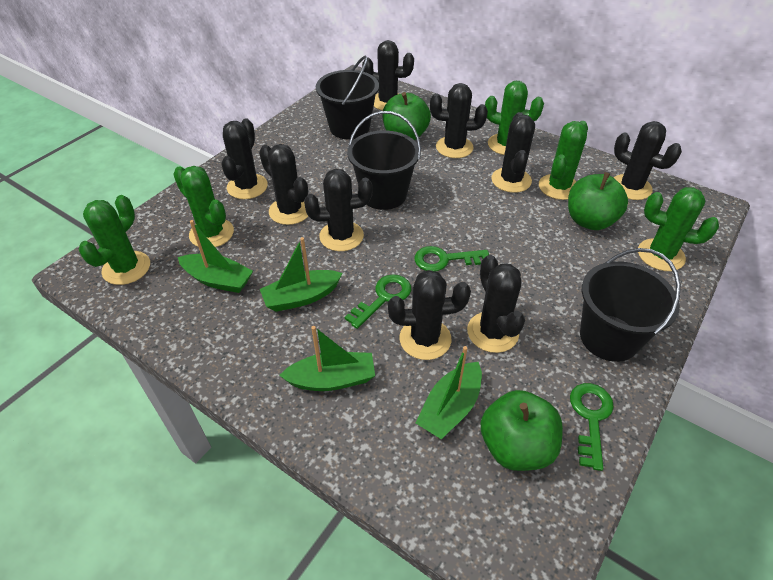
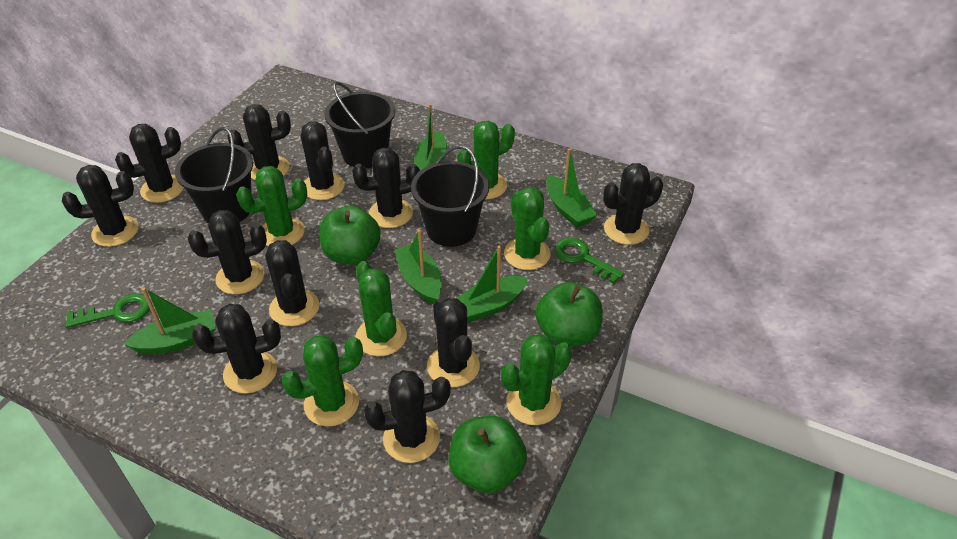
black cactus: [221,119,268,199] [259,144,308,225] [304,169,373,251] [362,40,414,110] [388,270,471,360] [430,83,488,158] [467,255,525,353] [491,112,535,193] [613,121,682,200] = 9 -> [62,165,139,247] [115,124,184,203] [188,210,267,294] [192,304,281,393] [227,104,291,180] [265,240,319,326] [300,121,345,200] [352,147,420,228] [364,370,451,463] [427,298,480,387] [603,163,663,245] = 11
green boat: [178,220,253,293] [260,237,343,312] [279,326,375,391] [416,346,482,439] = 4 -> [124,288,215,354] [394,230,441,304] [414,104,447,170] [457,245,528,323] [546,148,597,228] = 5
green cactus: [79,195,150,285] [173,166,234,247] [485,81,544,155] [539,121,588,200] [638,187,719,271] = 5 -> [236,166,307,246] [282,335,363,427] [356,261,407,356] [457,121,515,199] [501,334,572,425] [504,187,550,270] = 6
green key: [345,274,411,329] [414,246,489,271] [570,383,614,471] = 3 -> [65,294,150,328] [555,238,624,284] = 2

